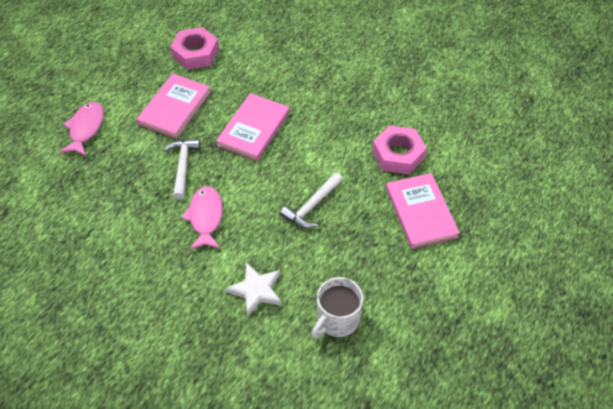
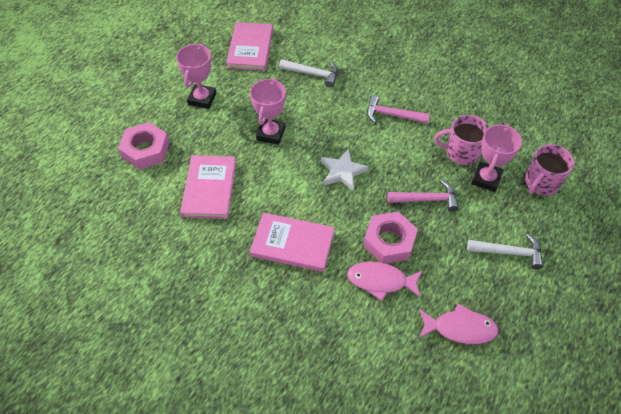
pink hammer: none = 0 -> [367,95,430,124] [387,180,459,212] = 2
pink mug: none = 0 -> [434,115,489,165] [525,144,574,195] = 2
pink trophy: none = 0 -> [176,43,216,109] [250,78,286,145] [471,124,522,192] = 3
white mug: [312,277,363,338] = 1 -> none = 0

